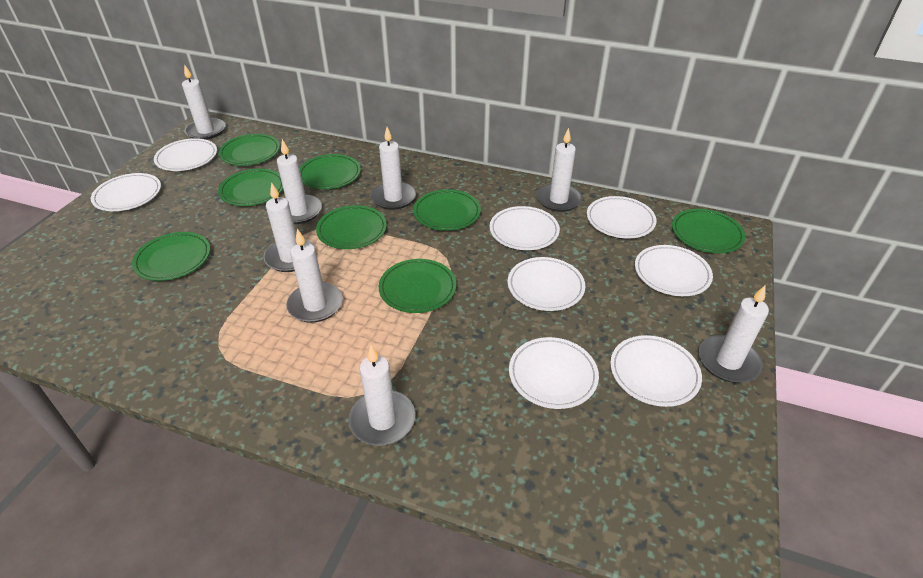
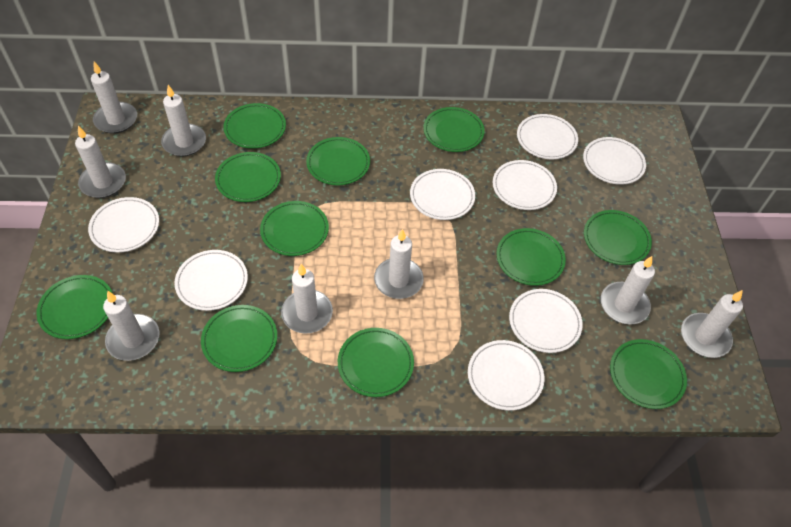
green plate: [132,232,210,281] [218,169,283,206] [219,134,280,166] [300,154,361,189] [316,205,387,249] [379,259,456,313] [413,189,481,231] [672,209,745,253] = 8 -> [36,275,113,339] [201,305,277,372] [215,152,281,202] [223,103,286,149] [260,201,329,256] [306,137,370,185] [338,328,414,397] [423,107,485,152] [496,228,566,286] [584,210,652,265] [610,339,687,409] = 11

